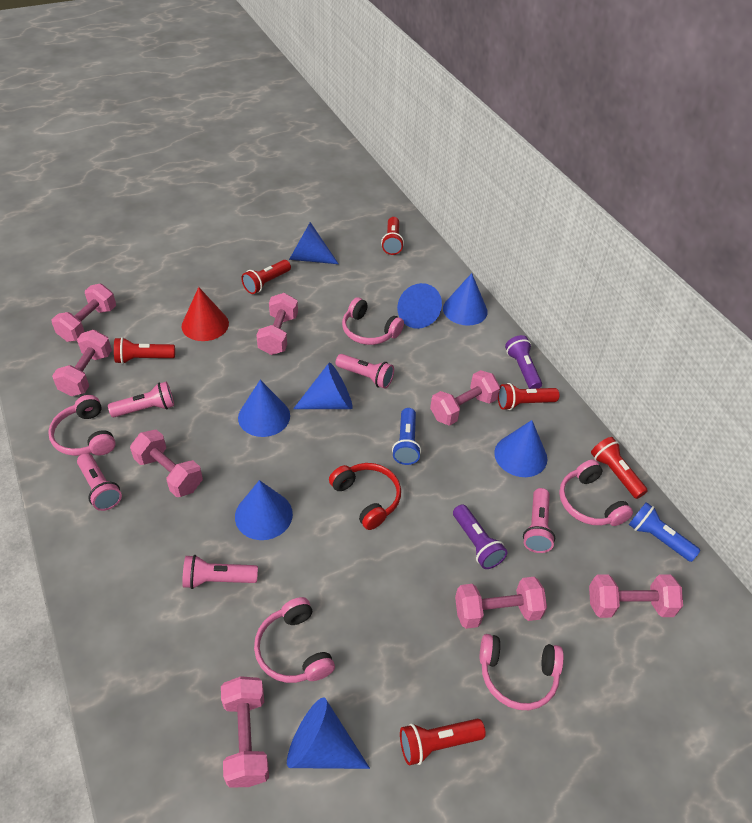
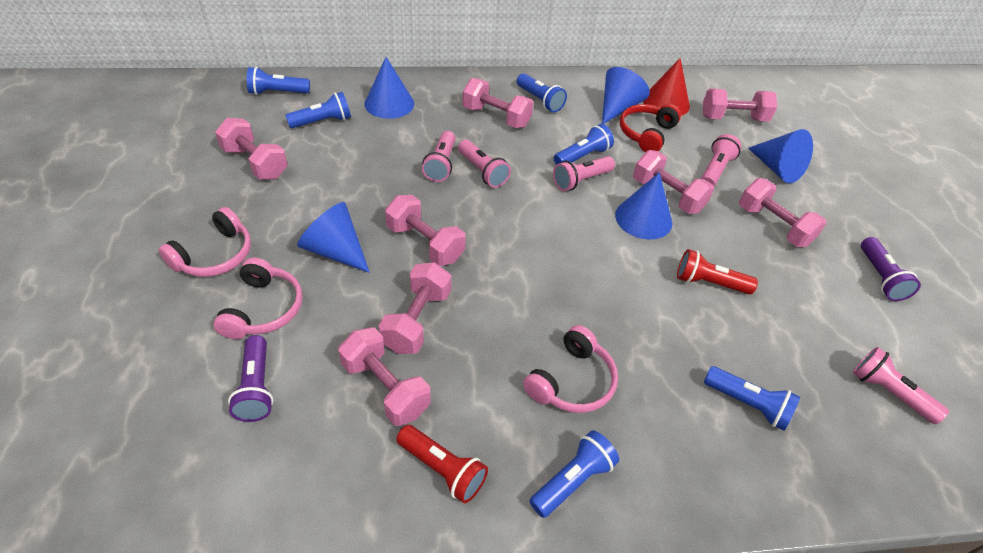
blue cone: [235,480,293,540] [238,380,290,437] [287,698,370,769] [289,222,338,264] [293,363,353,409] [397,283,442,329] [443,273,488,326] [494,420,547,477] = 8 -> [297,202,370,273] [365,57,414,119] [602,67,650,124] [615,172,672,240] [748,129,813,183] = 5
blue flashlight: [392,408,421,465] [629,502,700,562] = 2 -> [247,67,310,95] [285,92,351,128] [517,73,567,112] [530,430,619,518] [554,124,614,165] [704,366,800,431] = 6
pink headphones: [48,395,116,456] [254,597,335,683] [342,297,404,345] [480,634,564,710] [559,460,633,526] = 5 -> [158,207,251,277] [213,258,303,339] [523,325,618,413] = 3
red flashlight: [114,337,175,364] [241,260,291,294] [381,217,404,255] [400,719,486,765] [498,383,559,410] [591,437,648,499] = 6 -> [396,425,488,503] [677,249,758,294] = 2

